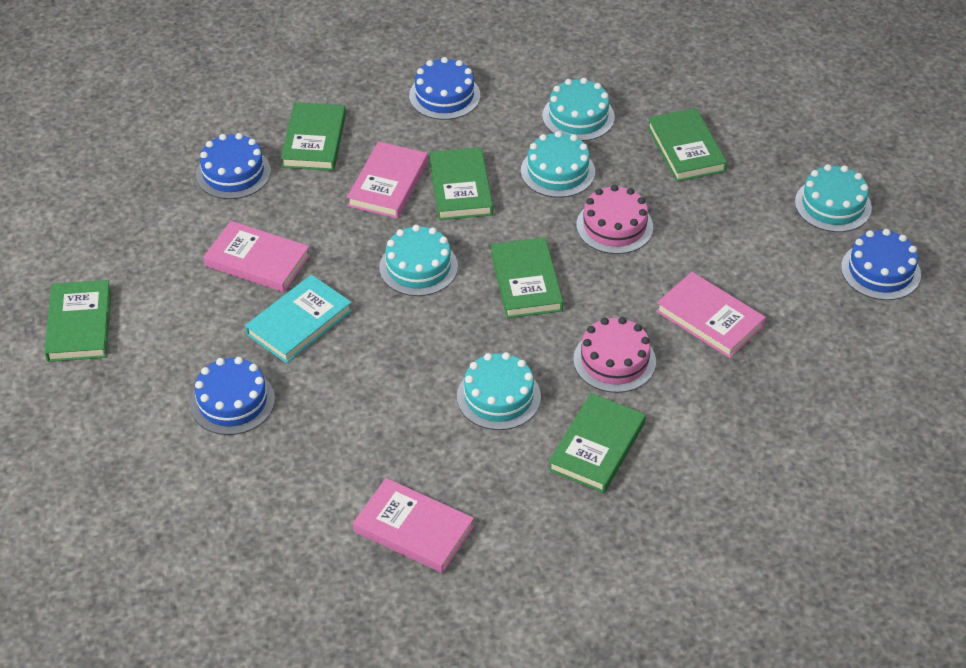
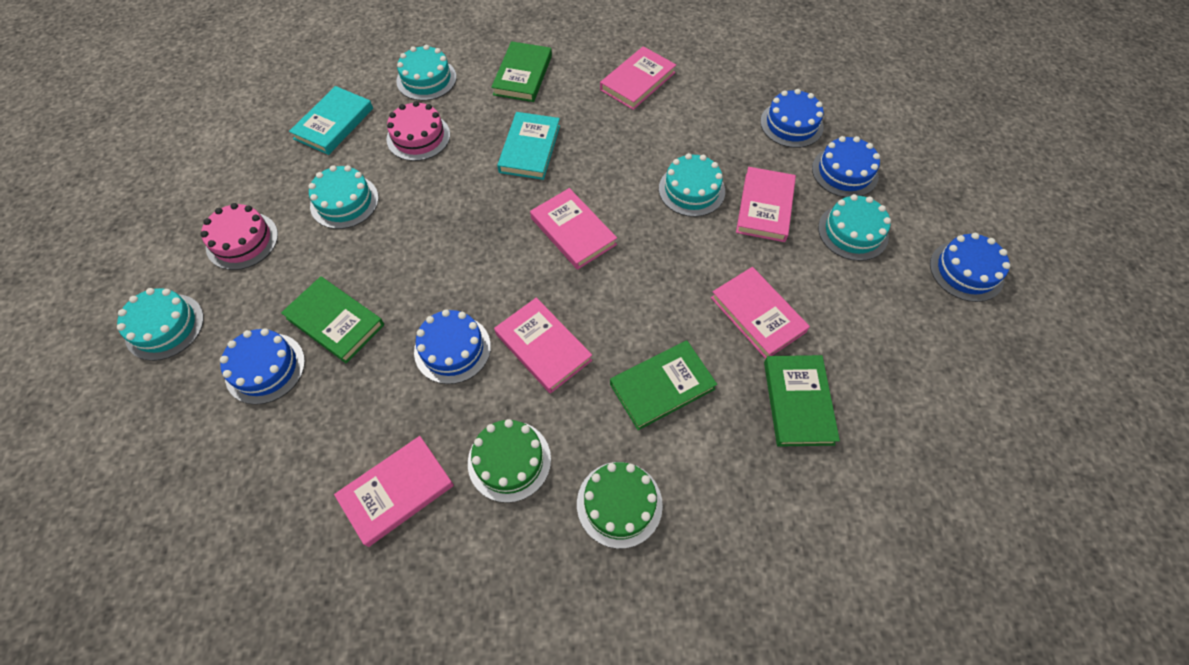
blue cake: [190,357,275,435] [196,133,271,199] [409,57,480,120] [841,229,921,300] = 4 -> [220,329,305,405] [414,309,491,384] [760,89,824,148] [812,136,880,197] [930,233,1011,302] = 5
green book: [44,280,111,362] [281,102,346,171] [429,147,493,220] [491,237,564,318] [548,393,646,493] [647,108,727,182] = 6 -> [281,276,384,363] [491,41,552,102] [610,340,717,430] [764,355,840,447] = 4
green cake: none = 0 -> [468,419,551,503] [577,462,663,549] = 2
pink book: [203,221,310,292] [347,141,428,219] [353,478,474,573] [656,272,766,358] = 4 -> [334,436,454,547] [494,298,592,394] [530,188,617,270] [600,46,676,110] [711,267,810,359] [736,167,796,242] = 6
turquoise book: [245,275,352,363] = 1 -> [289,86,373,155] [497,112,560,180] = 2

